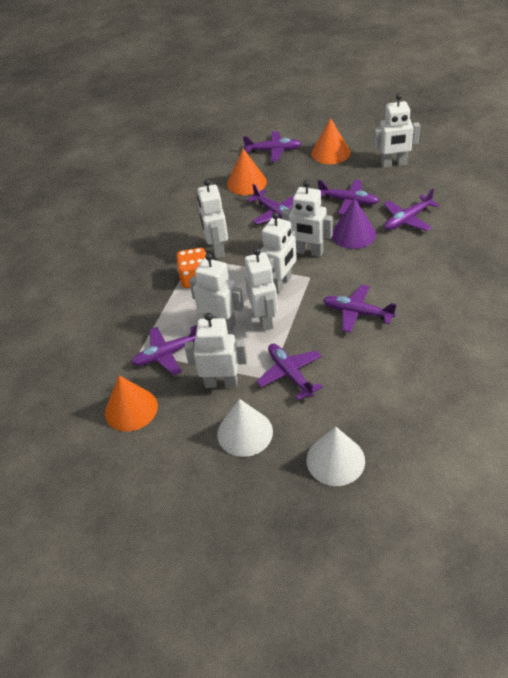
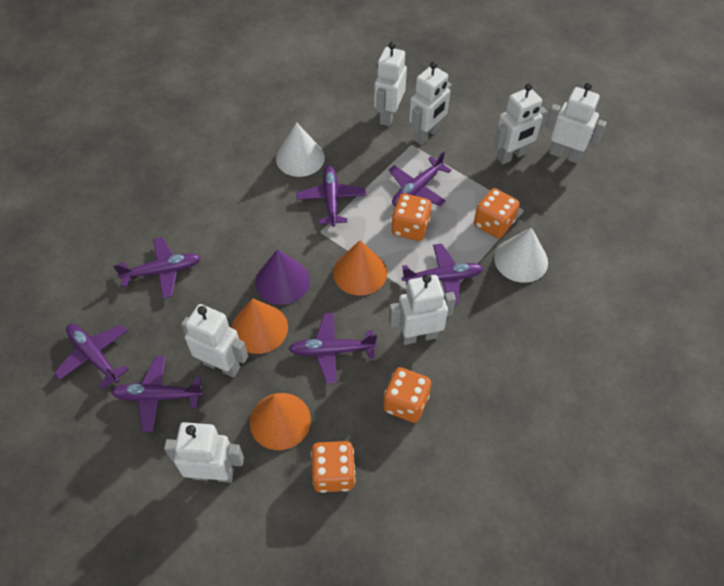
orange dice: [176,248,206,288] = 1 -> [311,441,355,493] [383,367,431,423] [391,194,431,241] [474,188,520,238] = 4

